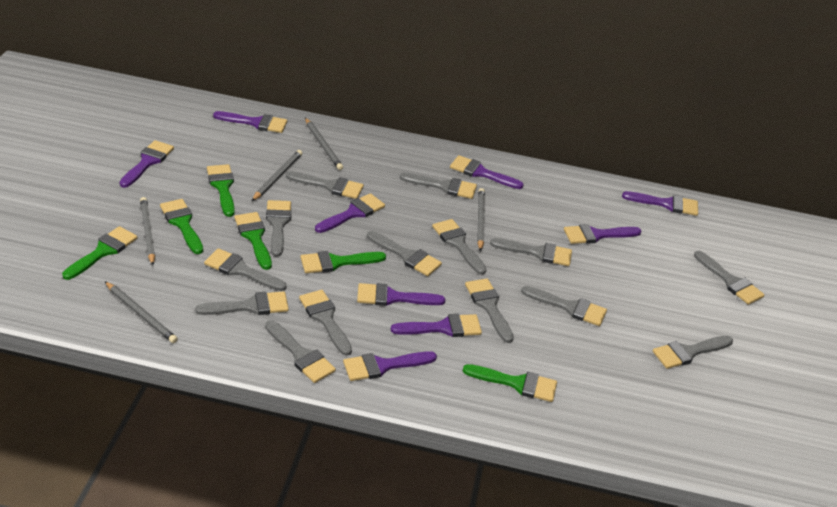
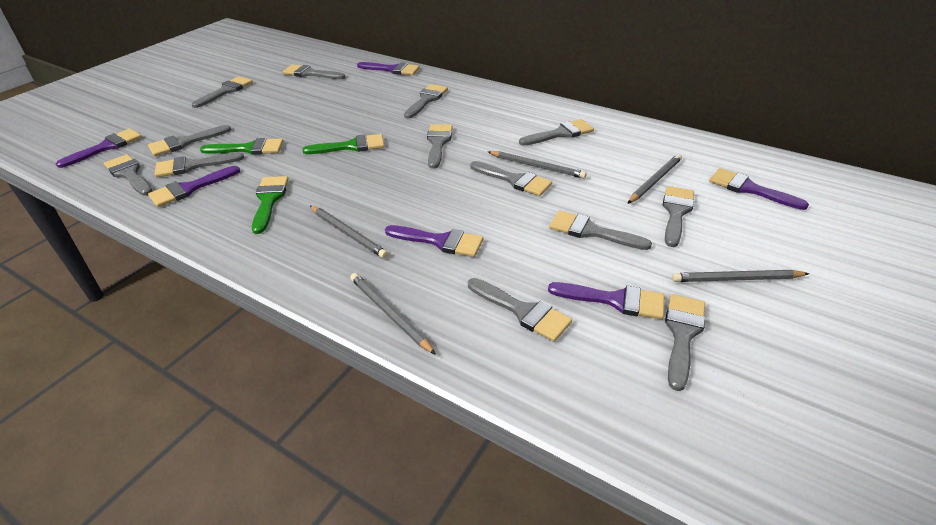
green brush: [62,226,137,280] [160,199,203,254] [207,164,235,217] [234,212,272,270] [300,251,386,273] [463,364,557,402] = 6 -> [200,138,283,155] [252,176,289,234] [302,134,385,154] = 3
grey brush: [195,291,289,315] [204,248,287,291] [265,320,336,383] [266,200,291,257] [286,171,364,199] [299,290,352,356] [367,231,442,276] [400,173,477,199] [432,219,487,274] [465,278,514,343] [490,238,572,266] [521,286,607,326] [653,336,733,369] [694,251,765,305] = 14 -> [104,154,153,196] [148,125,231,156] [155,152,244,177] [192,77,253,108] [283,64,345,79] [404,84,448,119] [427,124,453,169] [468,278,572,342] [470,161,552,196] [519,119,594,146] [549,211,652,250] [663,186,694,247] [665,294,705,391] = 13
purple brush: [119,140,174,188] [213,111,287,133] [315,193,385,233] [343,351,437,381] [357,283,445,306] [391,314,482,337] [450,155,524,189] [564,224,641,244] [622,191,698,216] = 9 -> [56,129,142,168] [148,166,240,207] [357,62,420,75] [385,225,483,257] [548,282,664,319] [709,168,809,210] = 6

